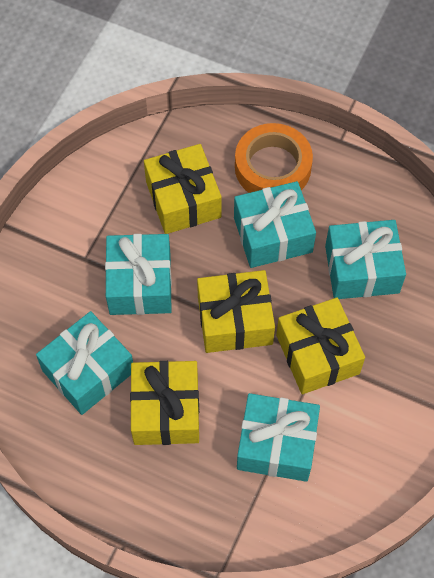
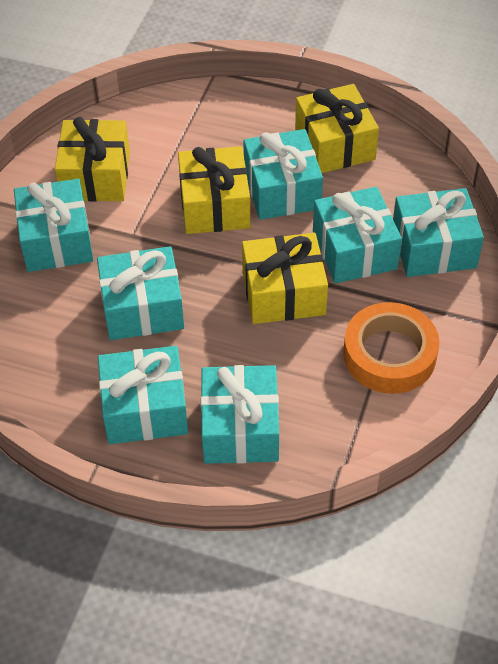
turquoise gift: [36,311,133,415] [105,234,172,315] [234,181,316,268] [237,393,320,482] [325,220,406,299] = 5 -> [14,179,93,272] [97,246,184,340] [98,346,188,444] [201,365,279,464] [243,129,323,220] [313,187,402,284] [393,188,484,277] = 7

